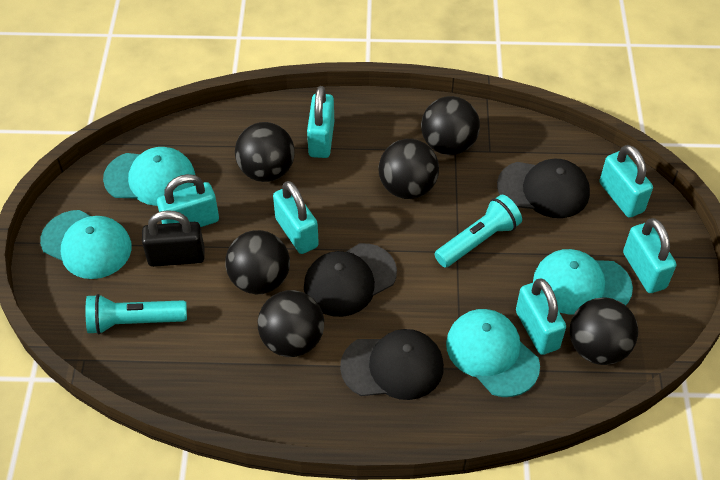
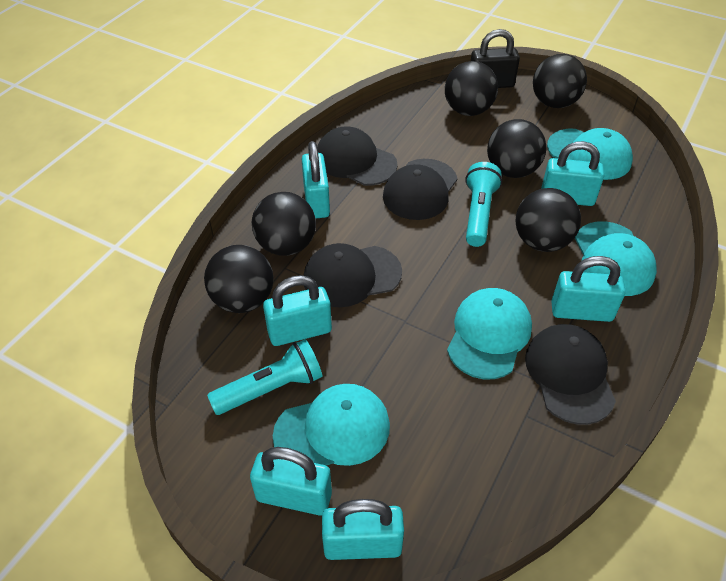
black cap: [304,243,397,317] [340,329,444,400] [497,159,590,218] = 3 -> [304,243,402,307] [317,126,398,186] [383,159,458,220] [525,324,616,425] = 4

